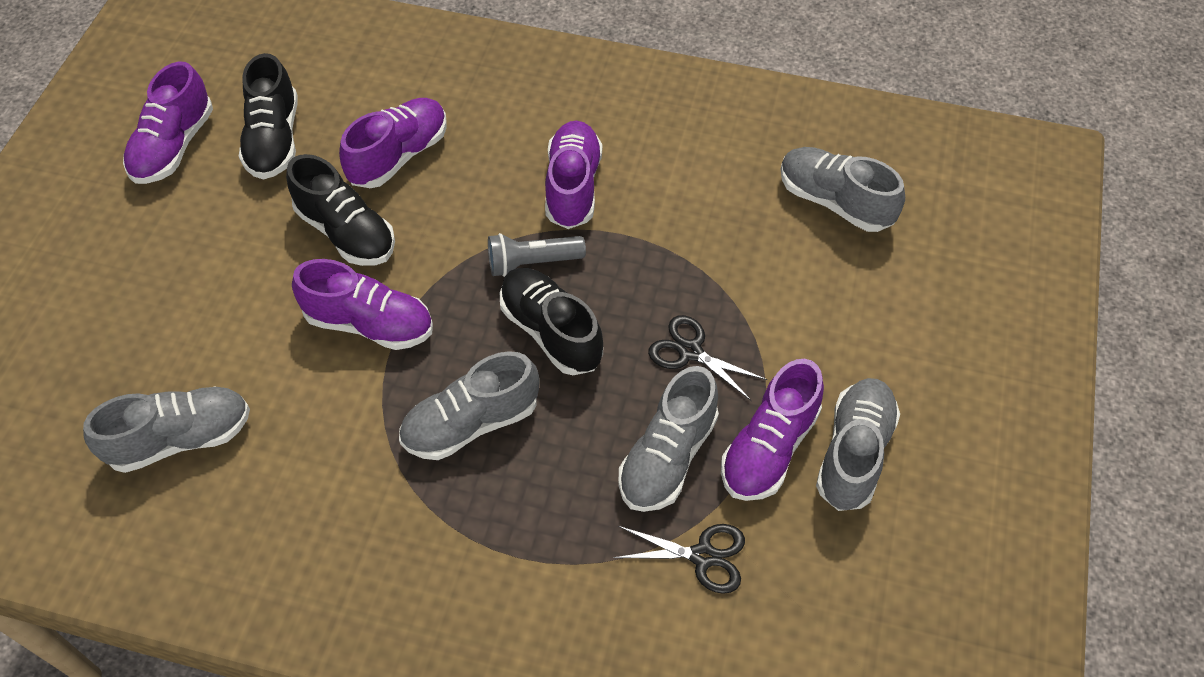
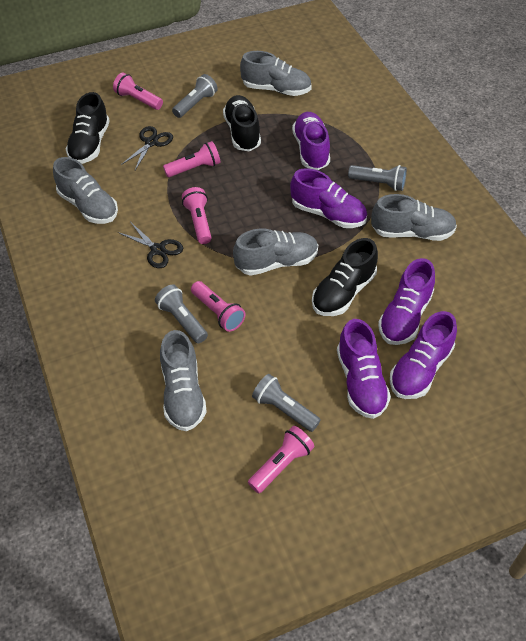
grey flashlight: [488,233,586,277] = 1 -> [155,284,208,343] [172,74,218,118] [252,374,321,432] [348,165,407,191] = 4
pink flashlight: none = 0 -> [113,73,163,110] [163,141,220,177] [182,187,212,244] [191,281,245,332] [248,426,314,493] = 5

